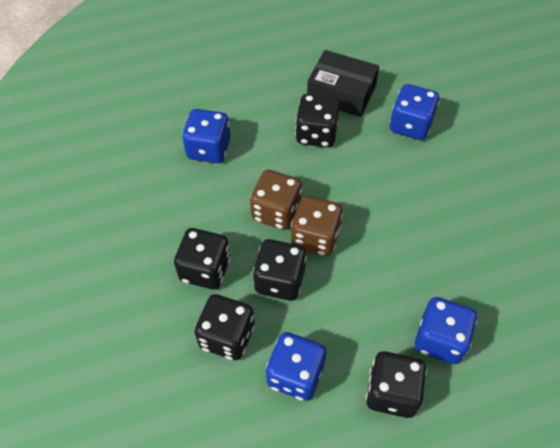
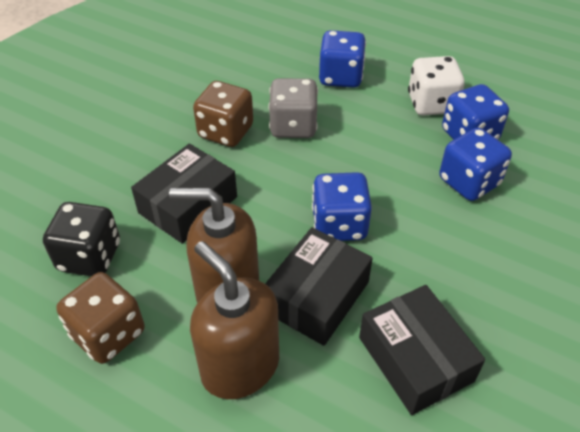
black box: [307,50,379,117] = 1 -> [131,143,237,244] [265,227,373,346] [359,285,485,415] = 3
black dice: [174,228,231,289] [194,294,255,360] [253,239,307,301] [295,94,340,147] [366,351,427,418] = 5 -> [43,202,120,276] = 1
brown soap dispenser: none = 0 -> [169,188,259,303] [190,241,279,399] = 2
grey dice: none = 0 -> [268,78,318,138] = 1
white dice: none = 0 -> [408,56,465,115] = 1

